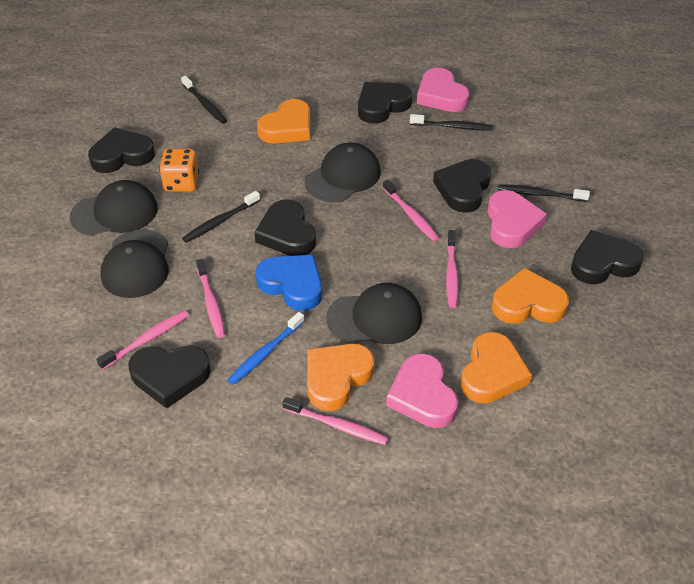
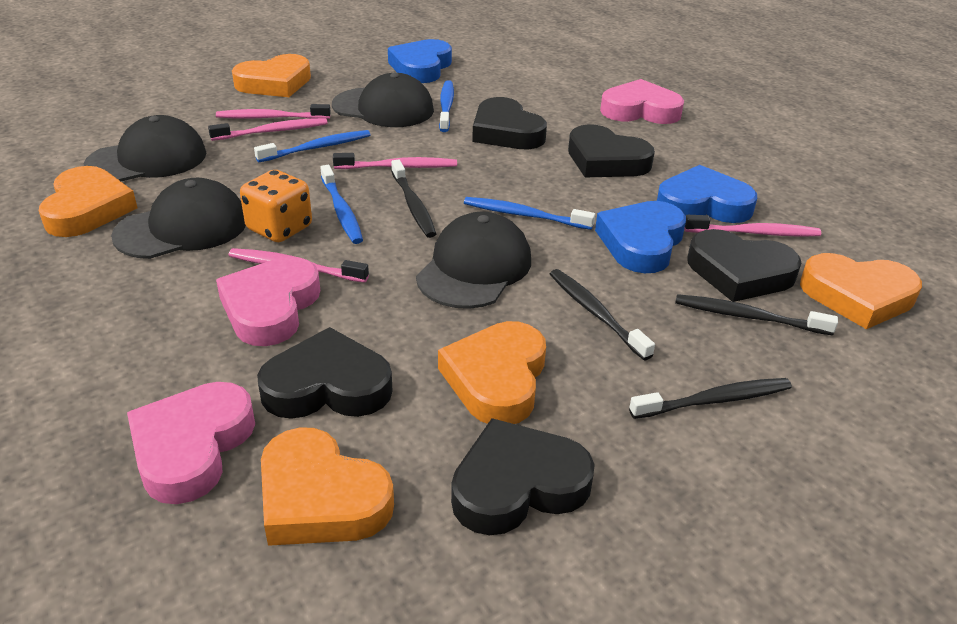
black heart: [88,127,155,173] [128,345,211,409] [254,199,316,256] [358,82,412,124] [433,159,491,213] [571,230,644,284] = 6 -> [257,327,393,419] [451,418,595,535] [472,97,547,149] [568,124,655,177] [687,229,801,302] = 5
blue heart: [256,255,322,311] = 1 -> [388,39,452,83] [595,201,686,273] [657,165,757,223] = 3
blue toothbrush: [228,312,305,385] = 1 -> [254,130,370,162] [320,165,363,244] [439,80,454,132] [464,197,595,230] = 4
orange heart: [257,99,310,144] [307,343,374,411] [461,332,532,404] [492,268,569,324] = 4 -> [39,166,137,237] [232,54,311,97] [261,427,394,546] [438,321,546,424] [800,253,922,329] = 5

